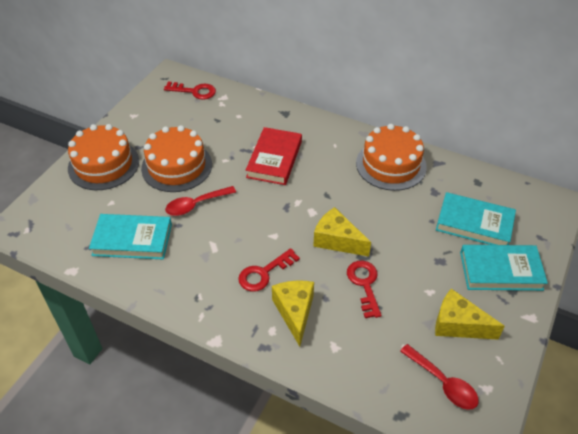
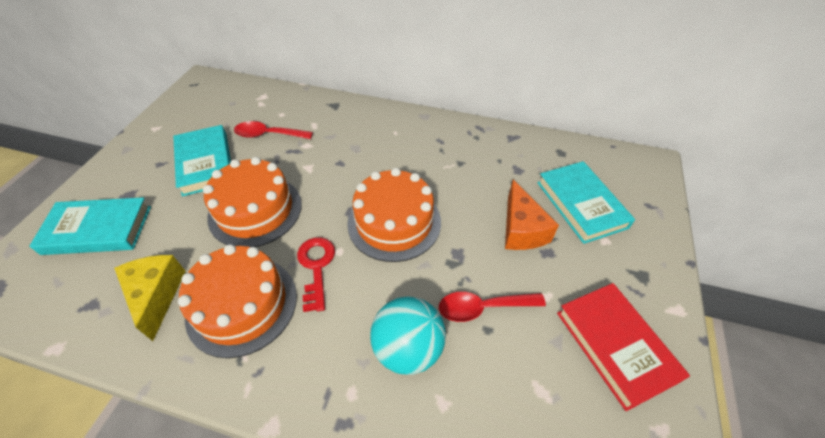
orange cheese: none = 0 -> [505,180,559,250] = 1
red key: [164,82,216,100] [238,248,300,292] [347,261,382,318] = 3 -> [297,237,335,312] = 1
turquoise ball: none = 0 -> [370,296,446,375] = 1
yellow cheese: [272,281,314,346] [313,207,371,257] [435,288,505,339] = 3 -> [114,255,186,341] = 1

